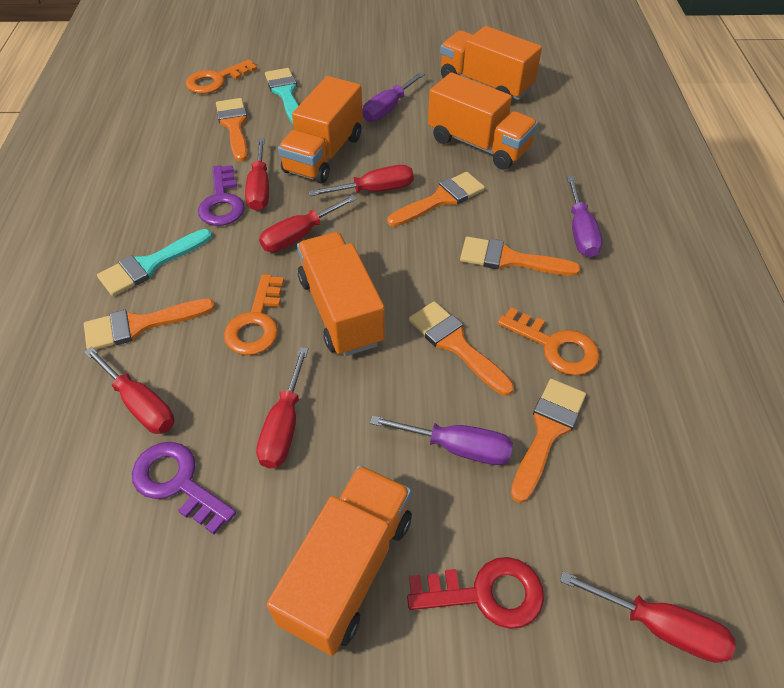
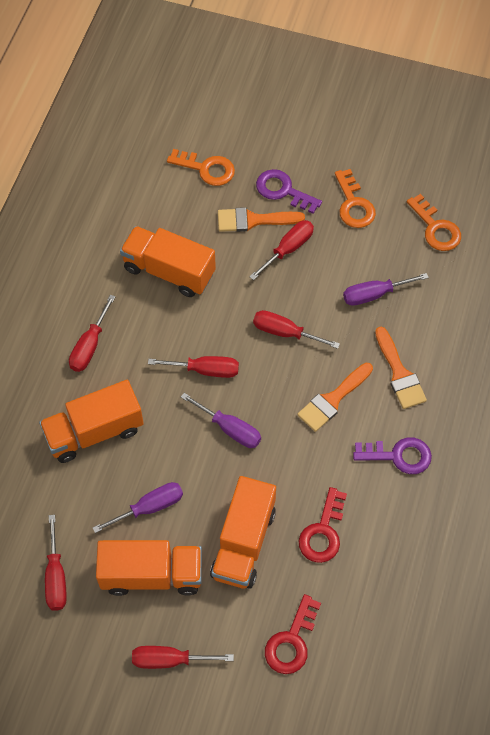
orange brush: [84,298,215,350] [216,98,248,162] [387,172,485,227] [409,301,514,396] [460,237,581,276] [511,379,586,503] = 6 -> [218,207,305,232] [297,363,373,432] [375,327,427,409] = 3
orange truck: [267,465,412,656] [278,76,363,184] [297,232,385,356] [428,72,538,170] [440,26,542,100] = 5 -> [39,380,144,463] [96,540,202,596] [120,226,216,297] [210,476,276,589] = 4
red key: [407,557,544,629] = 1 -> [265,594,321,674] [299,487,347,563] = 2
turquoise brush: [97,229,212,296] [265,68,299,124] = 2 -> none = 0

